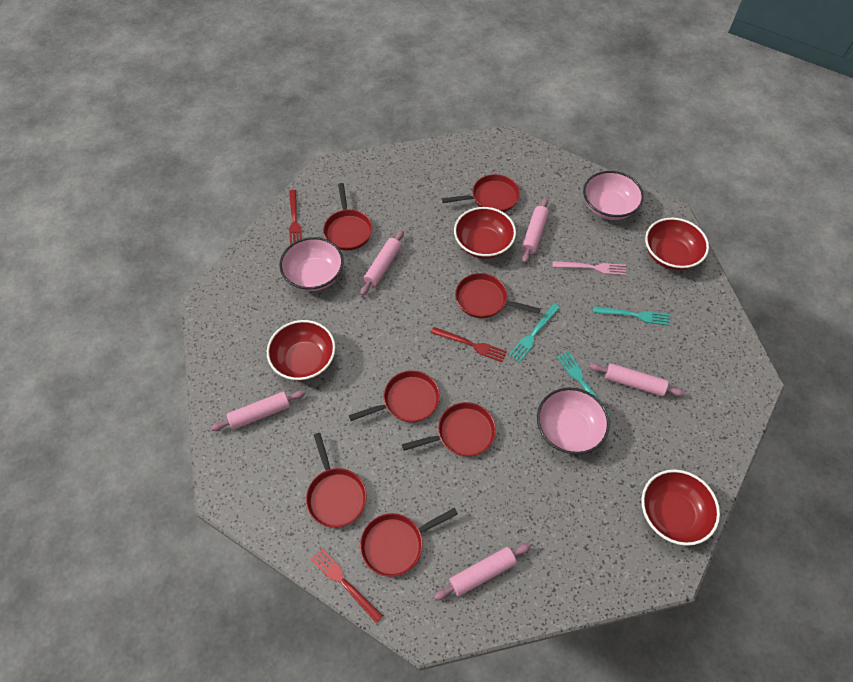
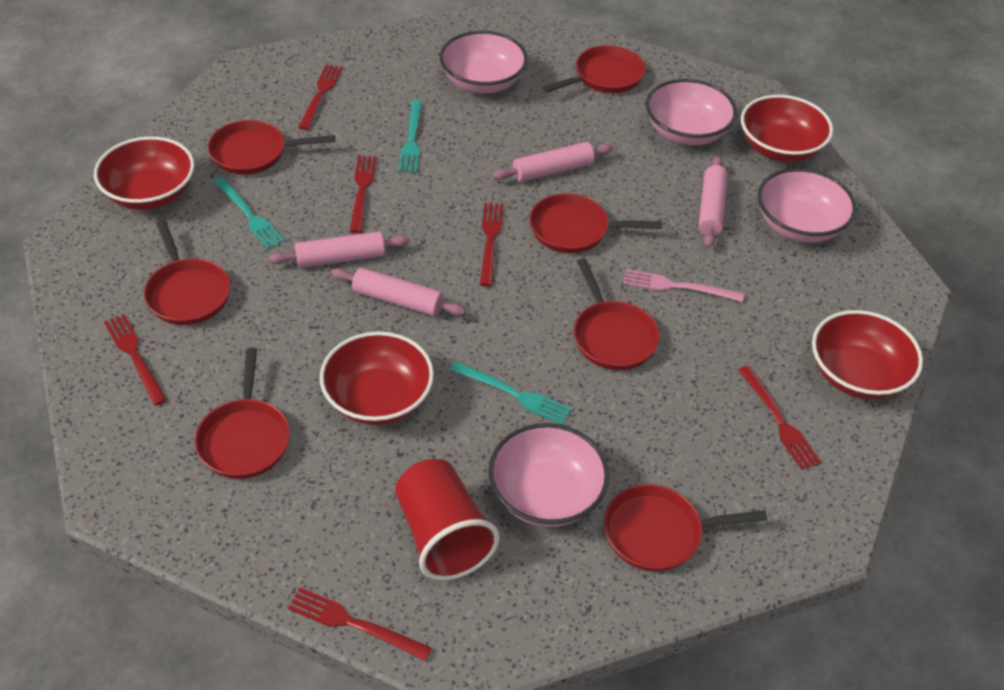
pink bowl: [279,237,343,291] [537,387,610,455] [583,171,644,220] = 3 -> [440,31,528,93] [488,423,609,527] [646,79,737,145] [758,168,856,243] = 4
pink rolling pin: [211,390,305,431] [360,230,404,296] [434,544,531,600] [522,198,549,263] [589,363,685,396] = 5 -> [269,231,410,268] [331,268,466,316] [493,142,613,182] [698,156,728,248] = 4
red cup: none = 0 -> [395,459,500,581] = 1
red fork: [289,190,302,245] [311,548,383,623] [431,327,507,362] = 3 -> [104,314,167,406] [288,587,432,661] [298,64,343,130] [350,156,377,233] [480,203,503,286] [738,366,821,470] = 6

